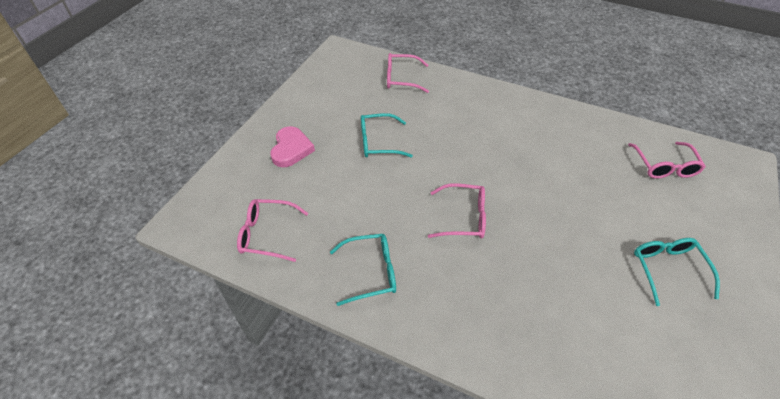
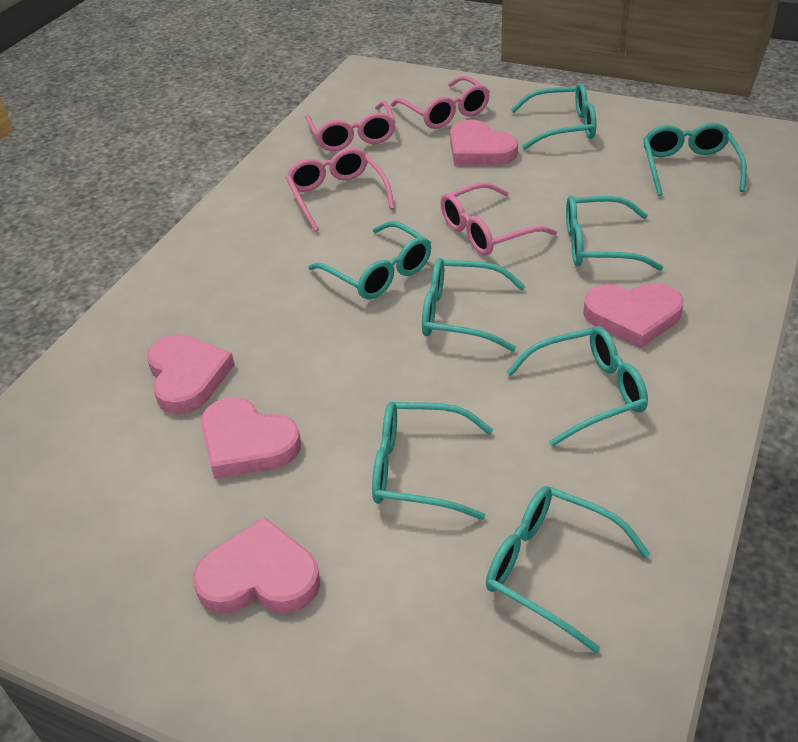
pink heart: [270,126,315,167] = 1 -> [147,334,235,414] [193,517,320,614] [201,397,301,479] [450,119,518,165] [583,283,684,348] = 5
turquoise glasses: [330,234,396,306] [361,113,413,157] [634,238,720,306] = 3 -> [308,221,431,299] [372,402,493,520] [422,258,526,352] [486,486,650,653] [506,326,648,446] [511,83,597,150] [566,195,664,271] [643,123,747,196] = 8

